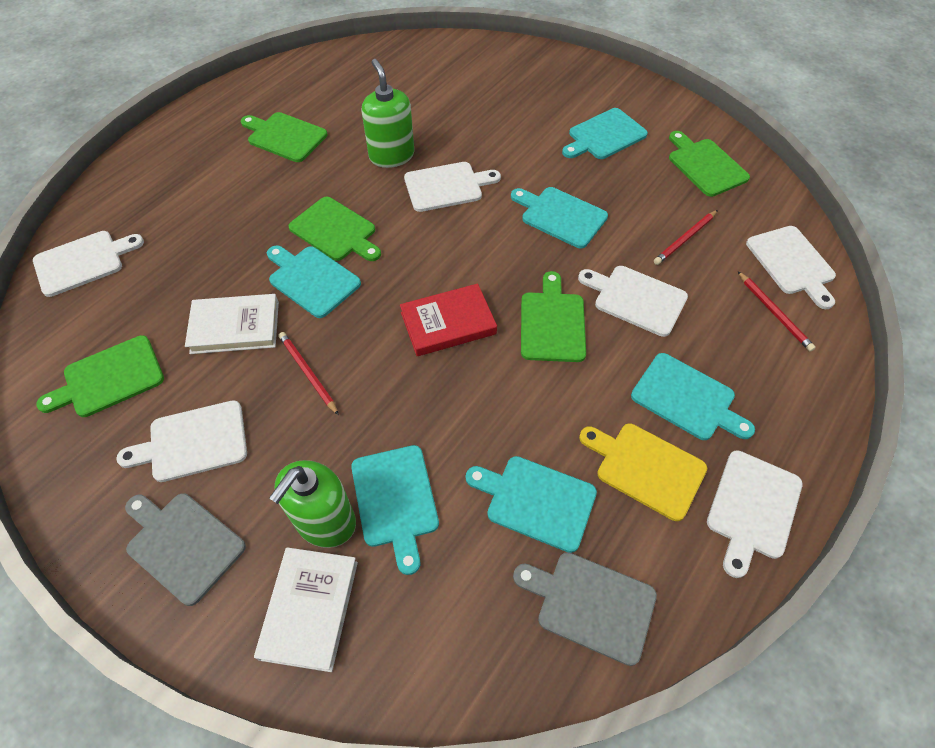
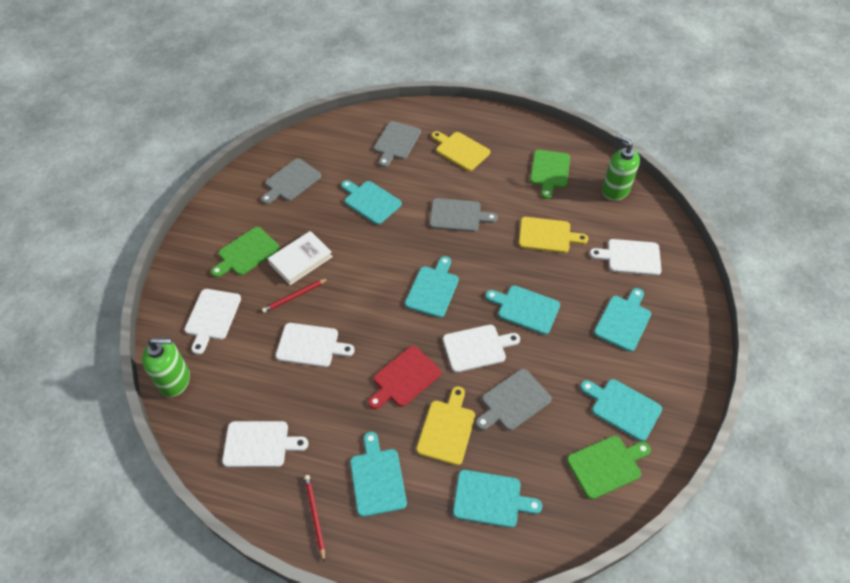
green cutting board: [36,335,164,417] [241,112,327,162] [288,197,381,261] [521,271,586,362] [669,131,750,197] = 5 -> [211,227,280,277] [530,150,570,199] [567,436,651,499] = 3
grey cutting board: [125,493,246,606] [513,552,657,666] = 2 -> [261,159,321,204] [374,121,421,167] [430,198,498,232] [476,369,552,431] = 4
red book: [400,284,497,356] = 1 -> none = 0
red cutting board: none = 0 -> [368,346,441,409] = 1
red pencil: [279,332,339,415] [654,210,718,265] [738,271,816,352] = 3 -> [262,278,329,313] [304,475,325,562] = 2
turquoise cutting board: [267,245,361,318] [351,445,439,575] [466,456,597,553] [511,187,608,248] [562,108,648,159] [631,353,755,440] = 6 -> [341,180,402,225] [350,432,407,517] [405,256,459,318] [453,470,542,528] [485,285,560,335] [580,379,662,441] [594,288,651,352] = 7
white book: [185,294,279,354] [254,547,358,672] = 2 -> [267,231,333,285] = 1
white cutting board: [33,231,144,297] [116,400,247,482] [404,162,501,212] [578,266,688,337] [707,450,803,578] [746,226,836,309] = 6 -> [184,289,241,355] [222,421,308,467] [276,323,355,367] [443,325,520,373] [589,239,662,276] = 5
yellow cutting board: [579,424,707,521] = 1 -> [416,386,475,465] [432,131,490,171] [519,217,588,253] = 3

